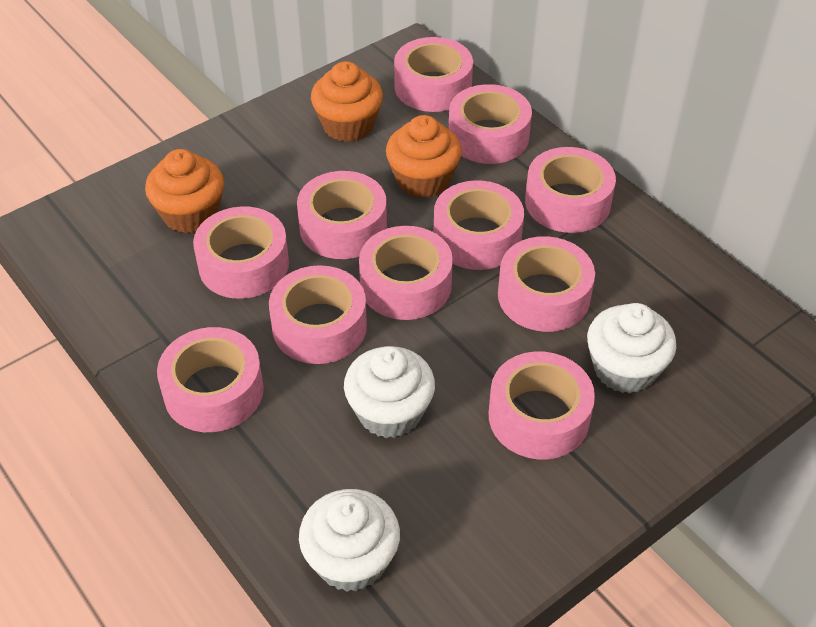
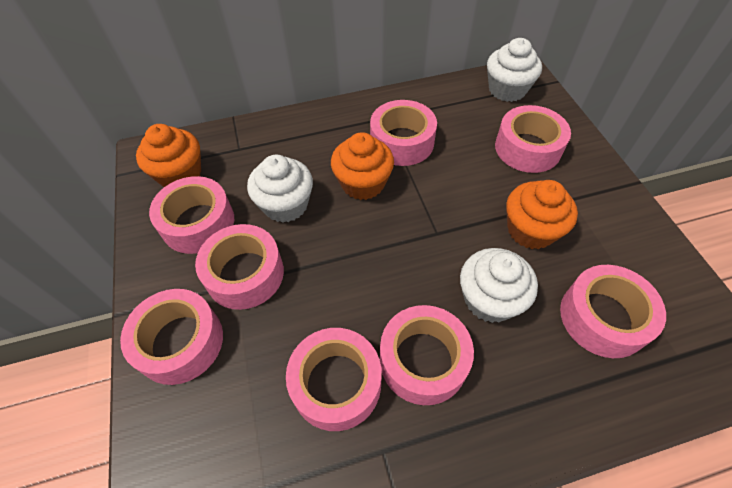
pink tape: [157,327,264,432] [193,207,289,299] [269,265,367,364] [297,171,387,259] [359,226,453,320] [394,37,473,112] [434,180,524,270] [449,84,532,164] [489,351,595,459] [498,236,595,332] [525,147,616,233] = 11 -> [120,289,223,385] [149,176,234,254] [195,224,284,310] [286,328,381,431] [370,100,437,166] [380,305,474,405] [495,105,571,173] [560,265,666,358] = 8

